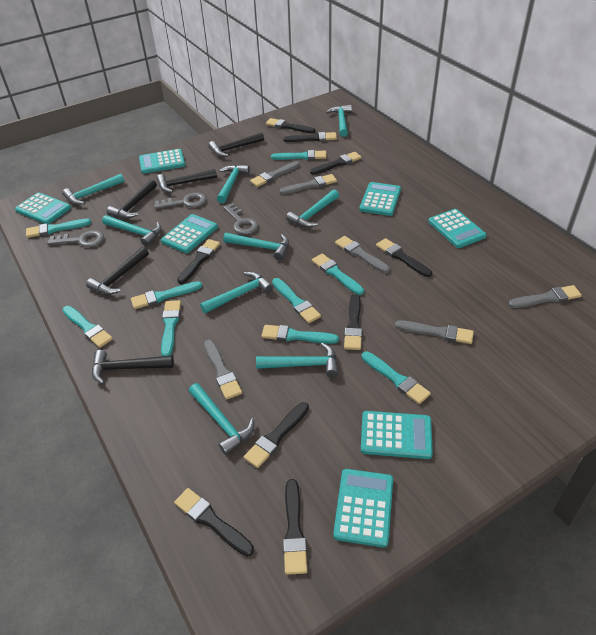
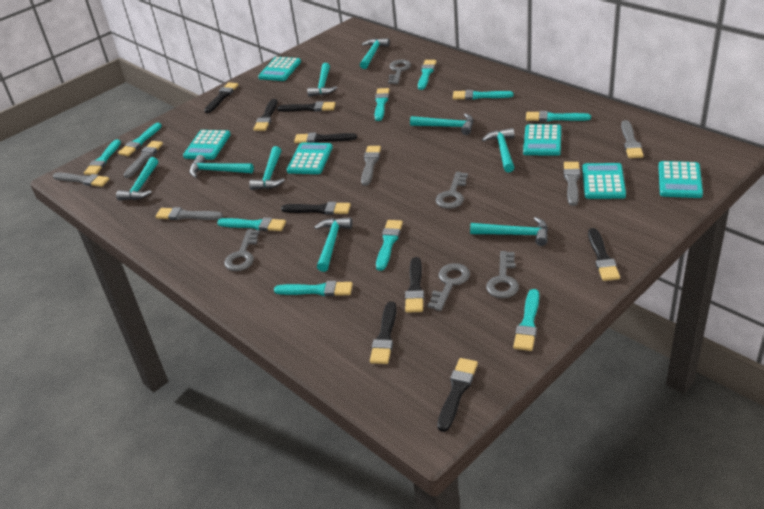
black hammer: [86,247,149,295] [92,350,174,384] [107,180,157,219] [156,169,217,193] [208,132,264,157] = 5 -> none = 0
grey key: [47,230,104,247] [154,192,206,209] [223,203,258,235] = 3 -> [224,229,260,271] [388,60,411,84] [427,263,470,311] [436,172,468,209] [486,251,519,298] = 5
turquoise brush: [26,219,91,238] [62,306,113,348] [131,281,202,309] [161,300,181,356] [261,325,339,344] [271,150,327,160] [272,278,321,323] [312,253,364,295] [362,351,431,404] = 9 -> [84,139,121,175] [118,123,162,156] [217,217,286,231] [274,281,353,296] [375,88,390,121] [376,220,403,271] [418,60,436,90] [453,90,514,100] [513,289,539,351] [526,111,591,122] = 10
turquoise calculator: [15,192,71,224] [139,149,185,174] [161,214,218,253] [333,469,393,547] [359,182,401,216] [361,411,433,459] [428,209,487,248] = 7 -> [183,130,231,160] [258,57,301,81] [287,142,333,174] [523,124,561,156] [582,163,626,199] [658,161,703,198] = 6

